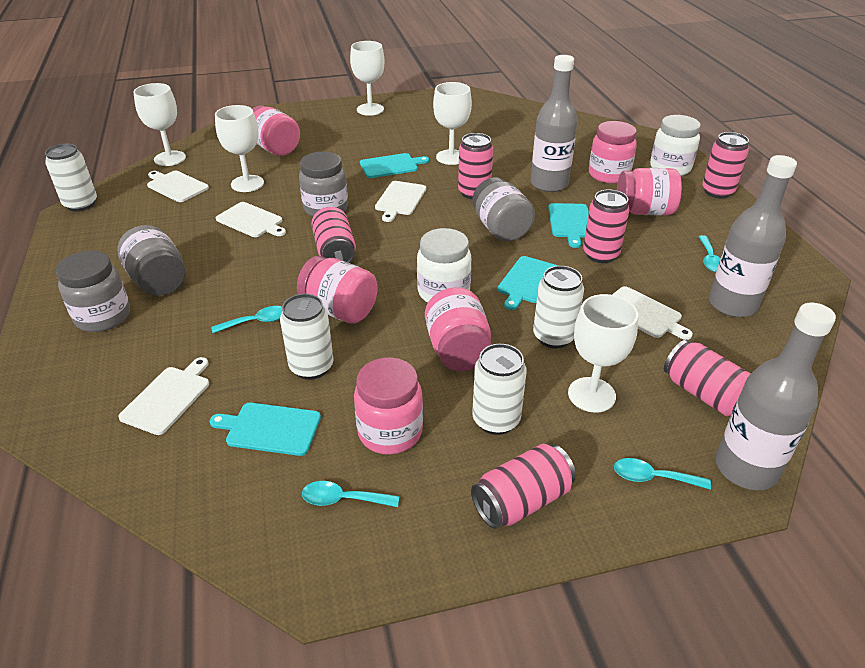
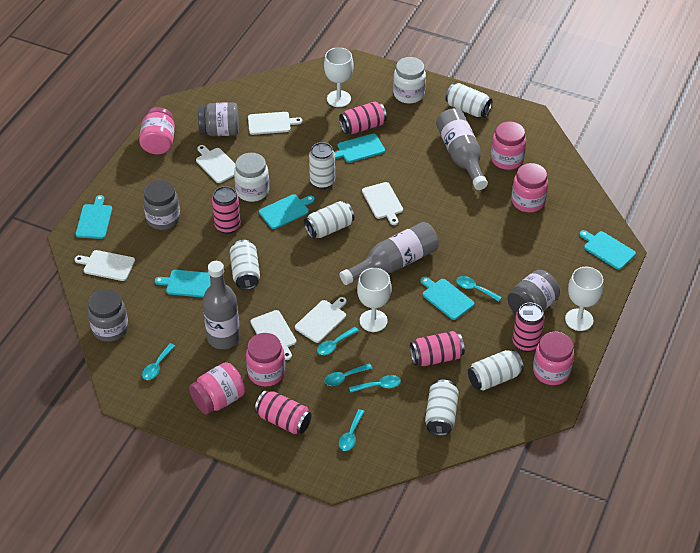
pink can: [311,207,356,263] [458,133,493,199] [471,444,576,529] [583,189,630,263] [664,340,751,416] [702,132,749,199] = 6 -> [212,186,241,234] [255,390,312,434] [339,101,387,134] [410,331,465,366] [513,303,545,352] = 5
turquoise cutting board: [209,403,321,456] [360,153,429,178] [498,256,558,310] [548,203,589,248] = 4 -> [76,195,112,239] [155,270,211,298] [259,194,315,229] [334,133,385,163] [420,277,474,320] [579,230,636,270] = 6
turquoise spoon: [211,306,282,333] [302,481,399,507] [614,458,711,490] [698,235,721,272] = 4 -> [142,343,175,380] [317,327,359,355] [324,363,372,386] [339,409,365,451] [349,375,401,393] [456,276,502,302] = 6
white can: [45,144,97,212] [280,294,334,380] [472,344,527,435] [533,266,584,349] = 4 -> [230,240,260,290] [304,201,355,239] [309,142,335,189] [425,380,459,436] [445,83,492,118] [468,350,524,390] = 6
white cutting board: [118,357,209,435] [147,171,209,202] [216,202,286,237] [375,181,426,222] [612,286,693,340] = 5 -> [75,250,135,281] [196,145,236,183] [248,112,303,135] [250,310,296,360] [295,297,347,343] [362,182,403,225] = 6
white goblet: [133,83,186,166] [215,105,264,192] [350,41,385,116] [433,82,472,165] [568,294,638,412] = 5 -> [324,47,354,107] [357,268,391,332] [565,267,604,331] = 3

